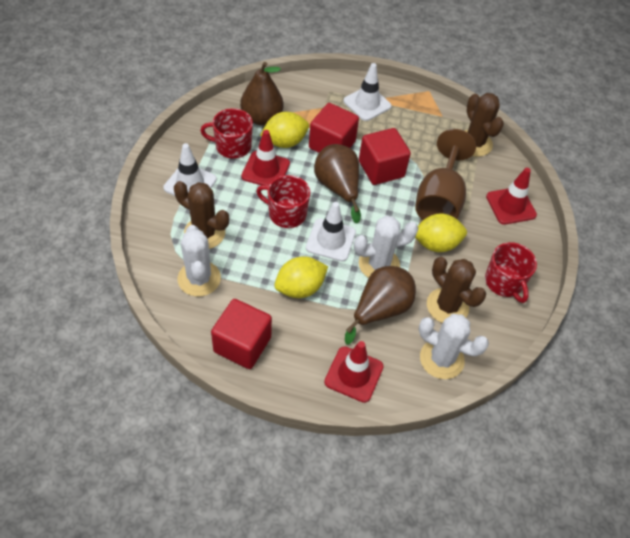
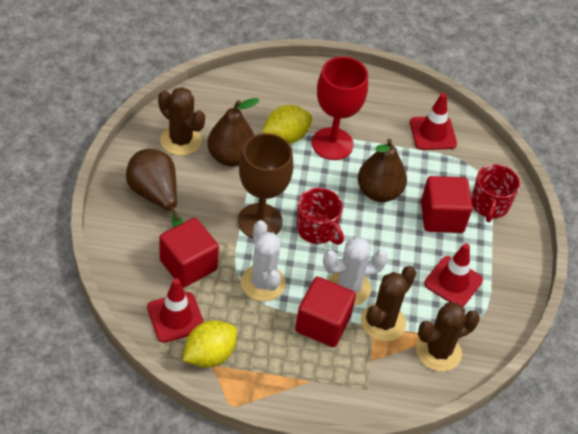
red goblet: none = 0 -> [312,56,368,160] = 1
red mug: [200,108,253,159] [256,175,310,228] [485,242,537,303] = 3 -> [296,188,344,245] [471,164,520,222] = 2
white cactus: [178,225,221,297] [354,215,418,278] [419,314,489,379] = 3 -> [241,220,286,301] [323,237,388,306] = 2
white traffic cone: [163,143,217,196] [306,202,356,262] [343,63,392,121] = 3 -> none = 0
yellow lemon: [260,112,309,148] [274,256,328,298] [415,213,467,252] = 3 -> [183,320,237,368] [262,105,312,144] = 2

